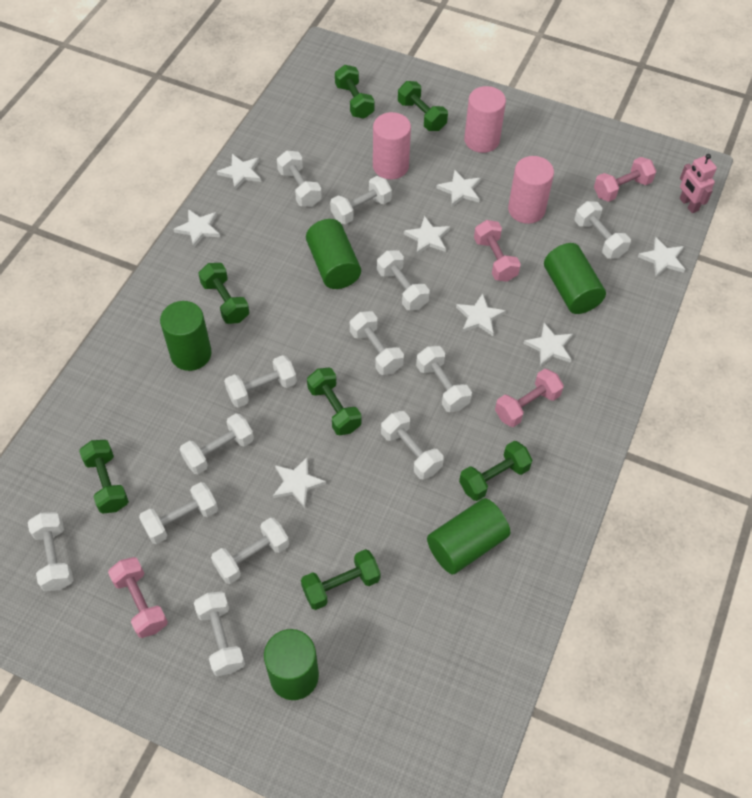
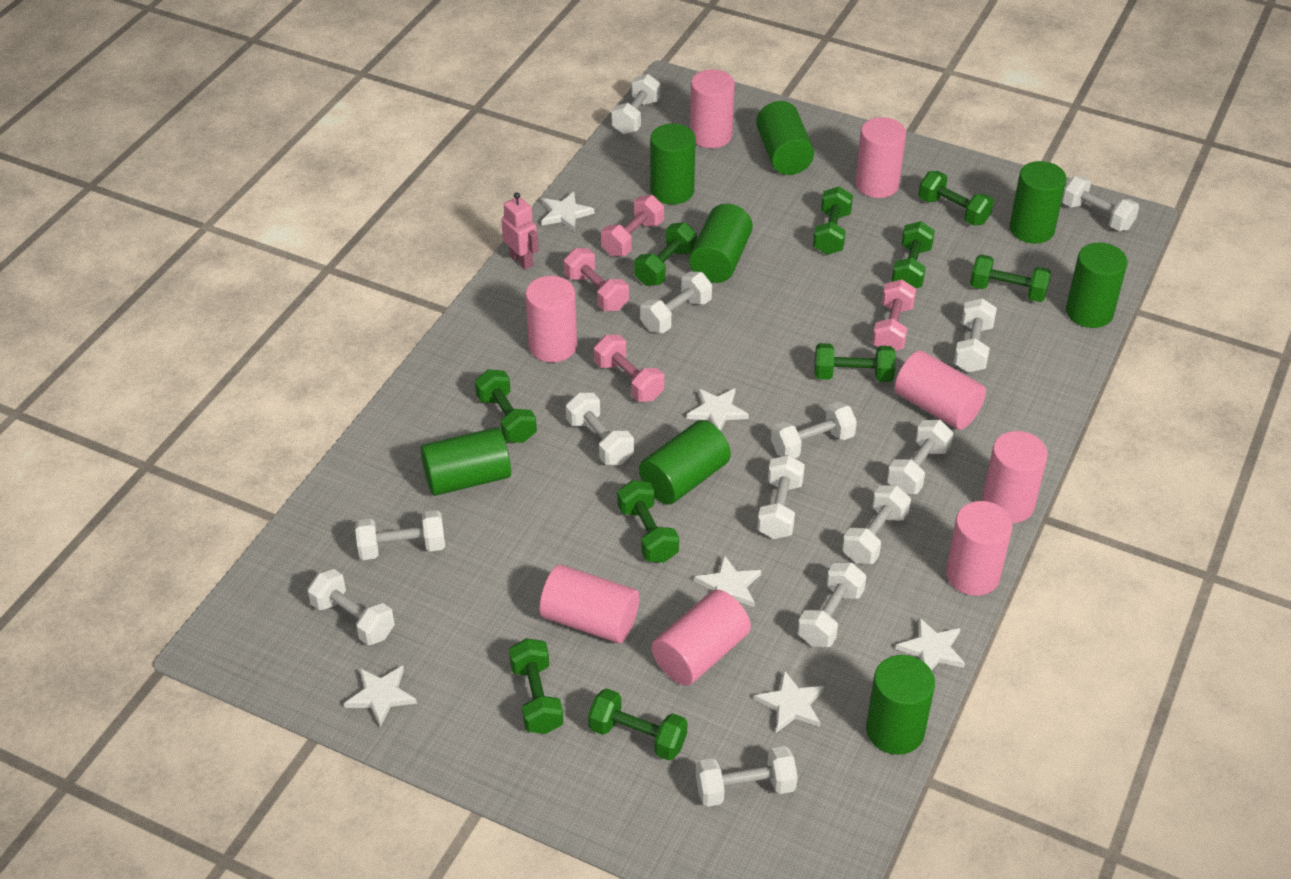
green cylinder: [160,301,212,371] [264,629,319,700] [306,219,361,289] [427,498,510,574] [544,243,606,314] = 5 -> [421,427,511,496] [639,420,731,505] [650,124,696,205] [689,204,753,283] [756,101,814,175] [866,655,935,755] [1009,161,1066,244] [1066,242,1128,328] = 8
green dumbbell: [79,440,129,514] [198,263,249,324] [301,549,381,610] [307,368,362,435] [335,65,374,119] [398,81,448,131] [459,441,532,501] = 7 -> [475,369,537,443] [509,638,564,734] [588,688,688,760] [617,480,679,563] [634,222,697,286] [813,187,853,255] [814,343,896,382] [892,221,935,288] [918,171,994,226] [970,254,1051,302] = 10
pink cylinder: [373,112,411,179] [464,86,506,153] [508,156,554,224] = 3 -> [525,276,577,362] [539,565,639,643] [652,590,751,686] [690,69,735,148] [855,117,906,198] [895,351,986,430] [946,501,1013,596] [982,431,1048,523] = 8
white star: [173,209,220,247] [217,154,261,190] [273,457,326,508] [404,216,450,254] [436,170,481,206] [456,294,506,336] [523,323,573,367] [638,237,685,277] = 8 -> [344,666,417,727] [541,192,594,231] [686,388,749,431] [694,555,761,608] [754,670,824,733] [896,617,965,670] = 6

